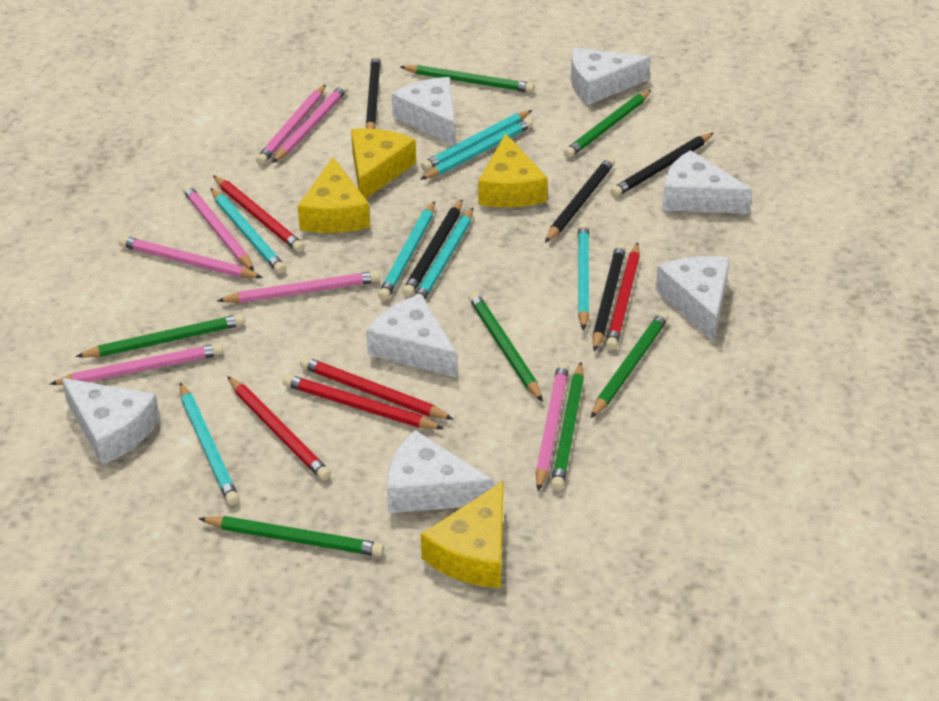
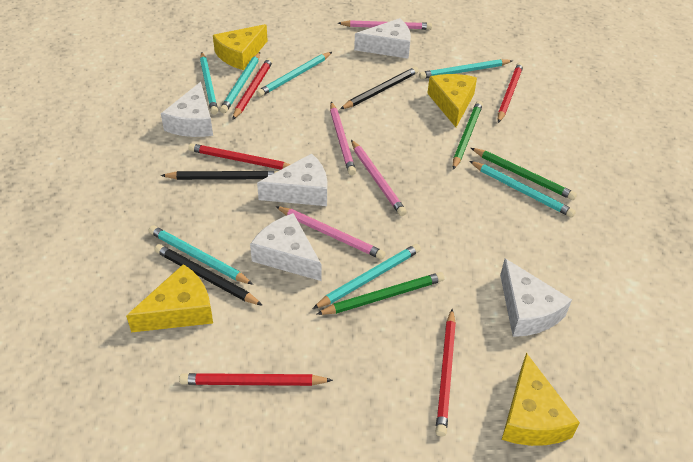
black pencil: [366,55,381,129] [402,199,463,297] [545,157,615,243] [592,243,626,352] [610,133,713,197] = 5 -> [155,244,263,306] [161,171,278,180] [340,67,419,109] = 3
green pencil: [76,314,245,357] [198,516,384,556] [400,65,535,93] [469,292,543,402] [551,362,584,491] [564,90,651,158] [591,311,669,418] = 7 -> [316,272,445,315] [453,101,483,170] [471,148,577,200] = 3
pink pencil: [50,343,223,385] [119,236,263,278] [183,184,254,271] [217,271,380,303] [256,85,326,165] [272,84,348,163] [536,362,569,491] = 7 -> [275,206,386,259] [330,102,356,175] [338,20,432,30] [351,140,407,216] = 4
white cheese: [61,378,160,465] [366,294,457,378] [387,430,494,513] [392,77,455,146] [571,48,651,105] [655,256,730,342] [662,150,753,214] = 7 -> [161,82,213,137] [250,213,322,281] [257,154,327,206] [354,18,411,59] [500,259,572,337] = 5

